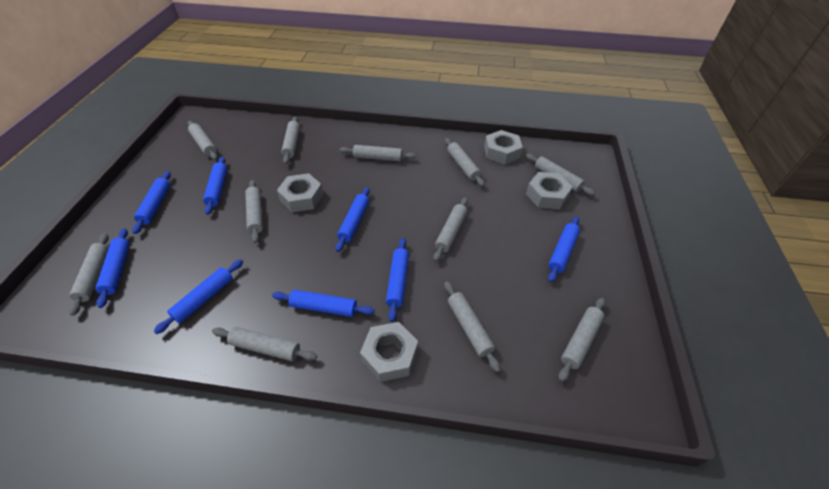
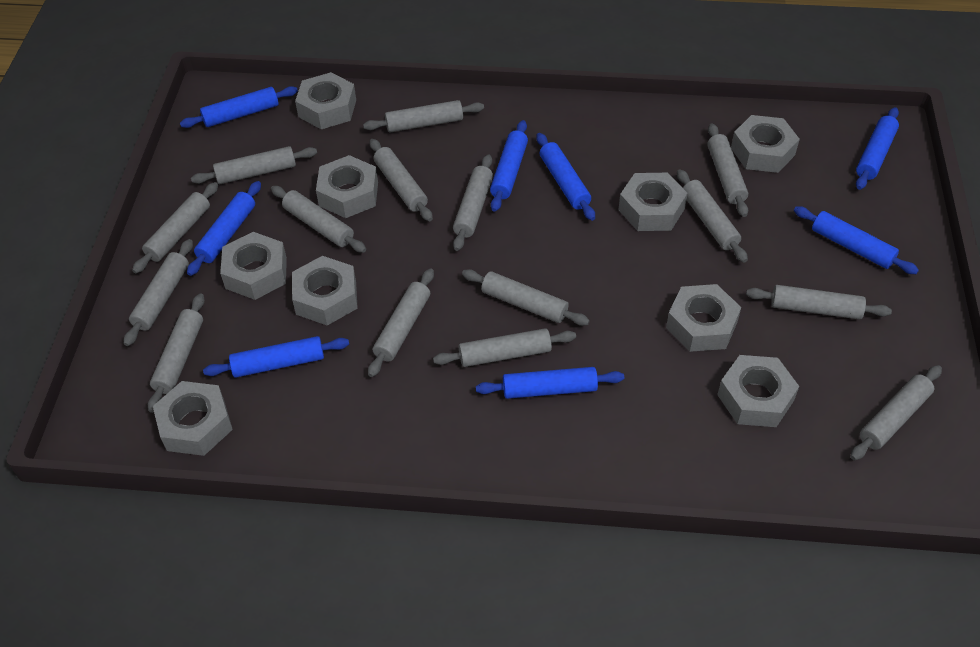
grey nut: [277,173,323,212] [360,322,418,382] [484,130,523,164] [526,172,573,209] = 4 -> [153,381,233,456] [220,232,287,300] [292,256,358,326] [295,72,356,129] [316,155,378,218] [619,173,688,231] [666,284,741,352] [717,355,799,427] [731,115,800,173] = 9
grey rolling pin: [69,233,109,316] [188,121,218,160] [212,327,317,361] [245,180,263,243] [281,116,300,164] [340,145,416,161] [433,197,468,262] [444,281,501,372] [445,138,485,187] [526,154,595,196] [559,297,605,382] = 11 -> [124,239,193,346] [132,182,218,273] [148,293,205,413] [191,146,317,184] [271,186,366,253] [363,100,484,132] [368,268,434,377] [370,139,433,221] [433,328,576,367] [453,155,493,251] [462,269,590,326] [677,169,748,263] [707,123,748,217] [746,285,892,320] [850,365,942,460] = 15

